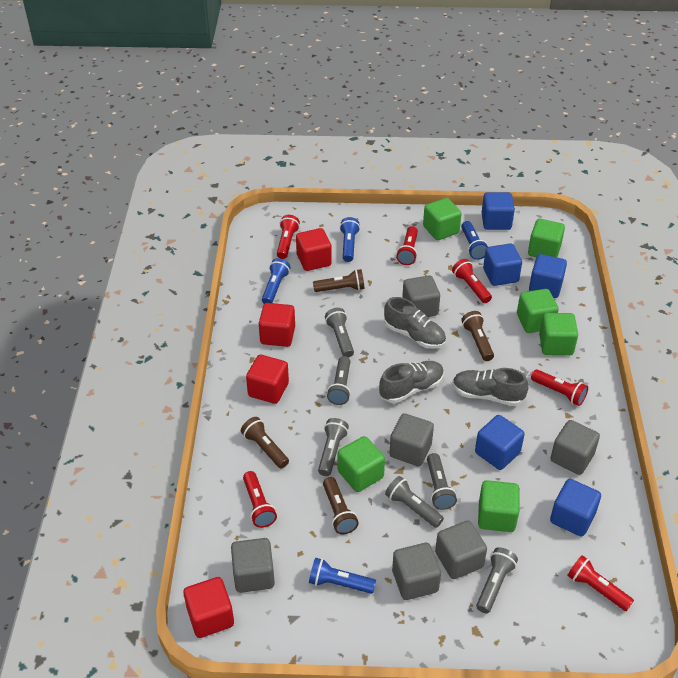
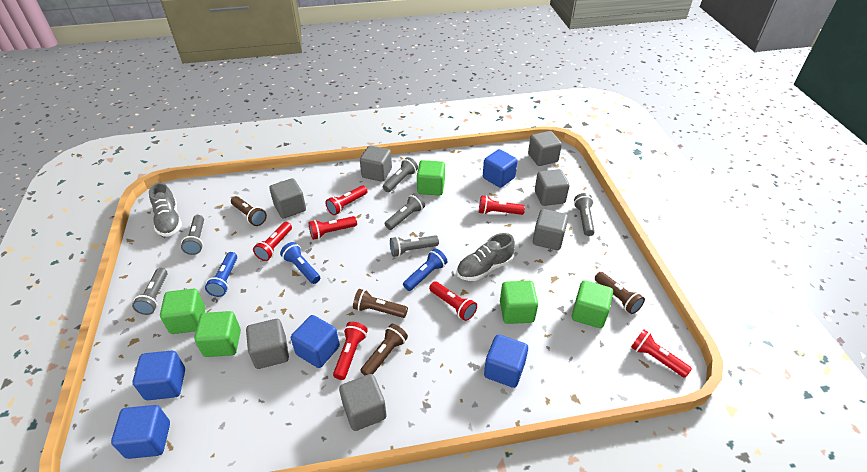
blue flashlight: [262,258,290,304] [309,558,376,594] [340,217,360,262] [461,221,488,260] = 4 -> [205,252,237,297] [280,242,320,284] [403,249,447,291] = 3
green cube: [338,436,385,492] [423,198,462,240] [478,480,520,532] [517,289,559,333] [528,219,565,257] [539,313,578,355] = 6 -> [160,289,205,334] [194,311,241,357] [417,160,445,196] [500,281,538,324] [572,280,613,328] = 5
grey cube: [231,538,275,593] [389,413,434,466] [392,543,441,600] [402,276,440,317] [435,520,487,579] [551,420,600,475] = 6 -> [246,319,289,369] [269,178,306,219] [339,374,387,431] [360,146,392,182] [528,131,562,166] [533,209,568,250] [535,169,569,206] = 7
grey shoe: [379,361,444,403] [384,297,446,349] [453,368,528,406] = 3 -> [149,182,182,237] [457,233,515,281] = 2
red cube: [183,577,234,638] [246,355,289,404] [259,303,295,347] [296,228,332,271] = 4 -> none = 0
red flashlight: [243,471,277,528] [277,215,300,259] [396,226,418,265] [452,259,492,303] [531,369,588,406] [567,555,634,611] = 6 -> [253,222,292,261] [309,216,357,240] [325,185,367,215] [333,322,368,380] [429,281,477,321] [479,195,525,215] [631,329,692,378] = 7

